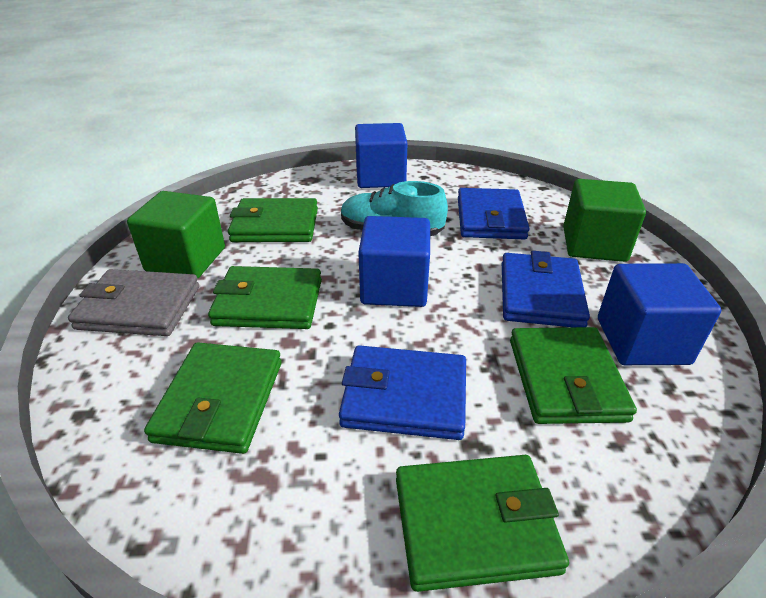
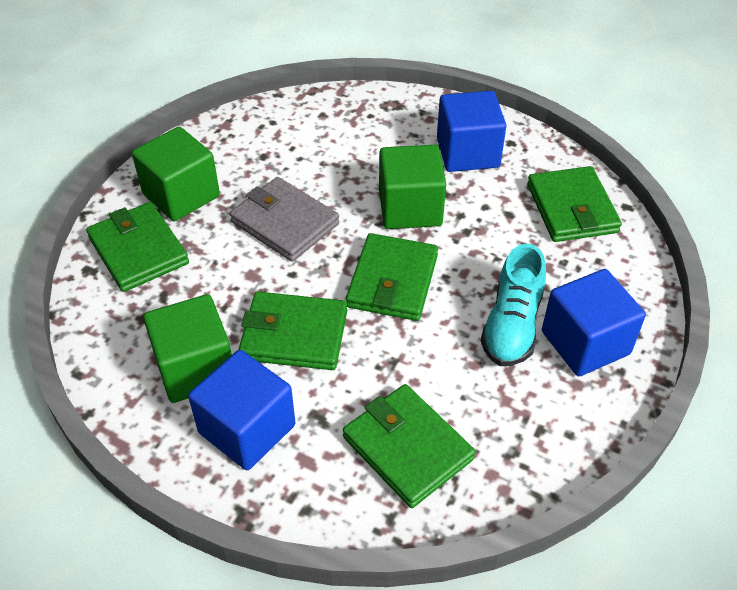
blue wallet: [339,345,466,440] [458,188,530,239] [502,251,590,327] = 3 -> none = 0
green cube: [127,191,225,279] [563,179,646,262] = 2 -> [132,127,220,222] [143,294,232,403] [379,145,446,229] = 3

